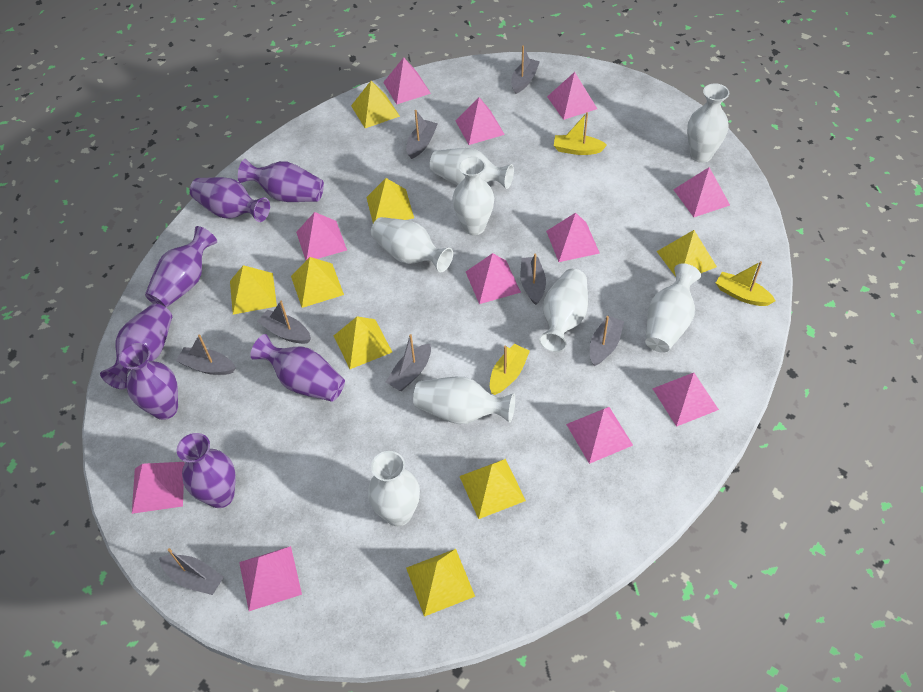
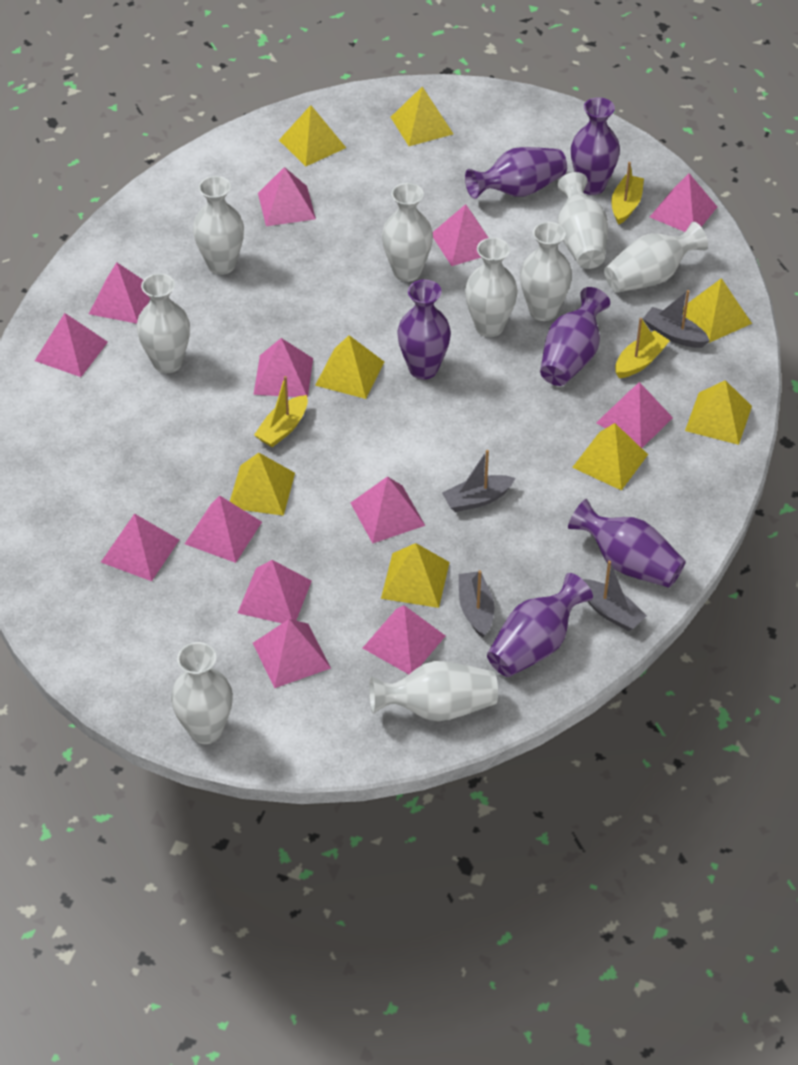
grey boat: [159,548,224,595] [176,334,236,375] [257,301,311,344] [386,334,431,391] [406,110,438,159] [511,45,540,94] [520,254,546,305] [590,316,624,366] = 8 -> [442,450,515,512] [459,570,494,638] [582,561,647,631] [643,290,710,348] = 4
pink pyramid: [132,462,184,514] [239,546,302,611] [296,212,347,260] [383,57,431,104] [455,97,505,145] [466,253,521,304] [546,213,600,262] [547,72,597,120] [566,407,633,464] [652,373,719,427] [673,167,730,217] = 11 -> [35,313,108,377] [89,262,150,324] [101,513,179,581] [185,495,262,563] [238,560,312,623] [253,338,313,398] [253,619,331,688] [258,167,316,226] [351,476,425,543] [363,605,445,674] [433,204,489,266] [596,382,673,448] [650,173,717,232] = 13
purple vase: [100,303,172,389] [119,343,178,420] [145,226,217,308] [177,433,236,508] [190,177,270,222] [238,159,324,202] [250,334,345,402] = 7 -> [397,279,451,380] [465,147,567,199] [487,573,593,677] [540,287,610,386] [568,499,686,588] [571,97,620,195] = 6
white vase: [368,451,420,526] [371,217,453,273] [413,377,515,424] [430,148,514,189] [452,156,494,235] [539,269,588,352] [645,263,701,353] [687,83,729,163] = 8 -> [137,273,190,373] [171,642,233,744] [193,176,244,275] [369,661,498,722] [382,183,433,282] [465,238,518,337] [520,222,572,321] [557,172,608,269] [604,222,708,292] = 9

